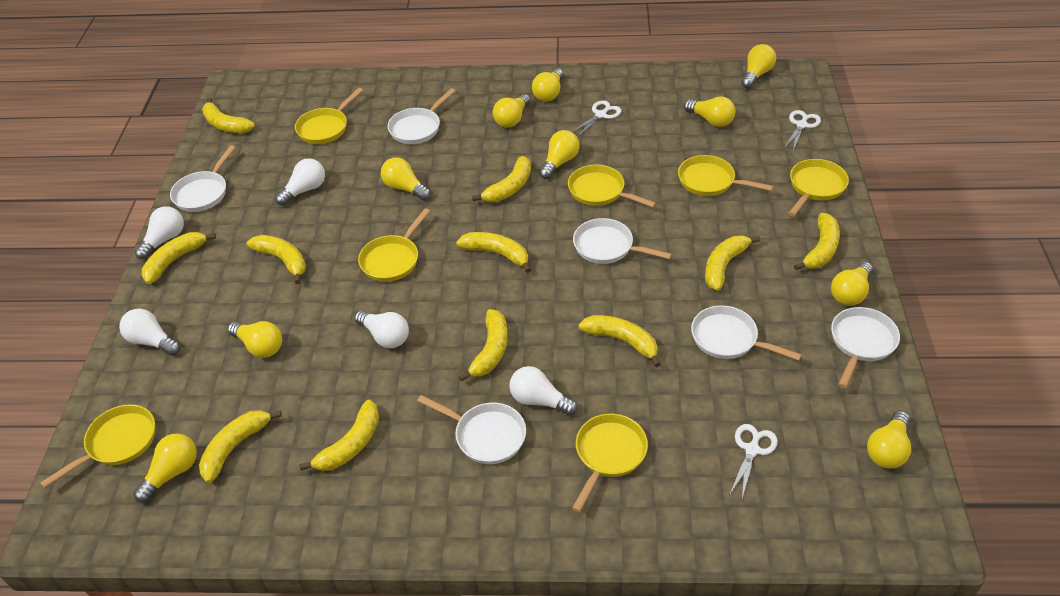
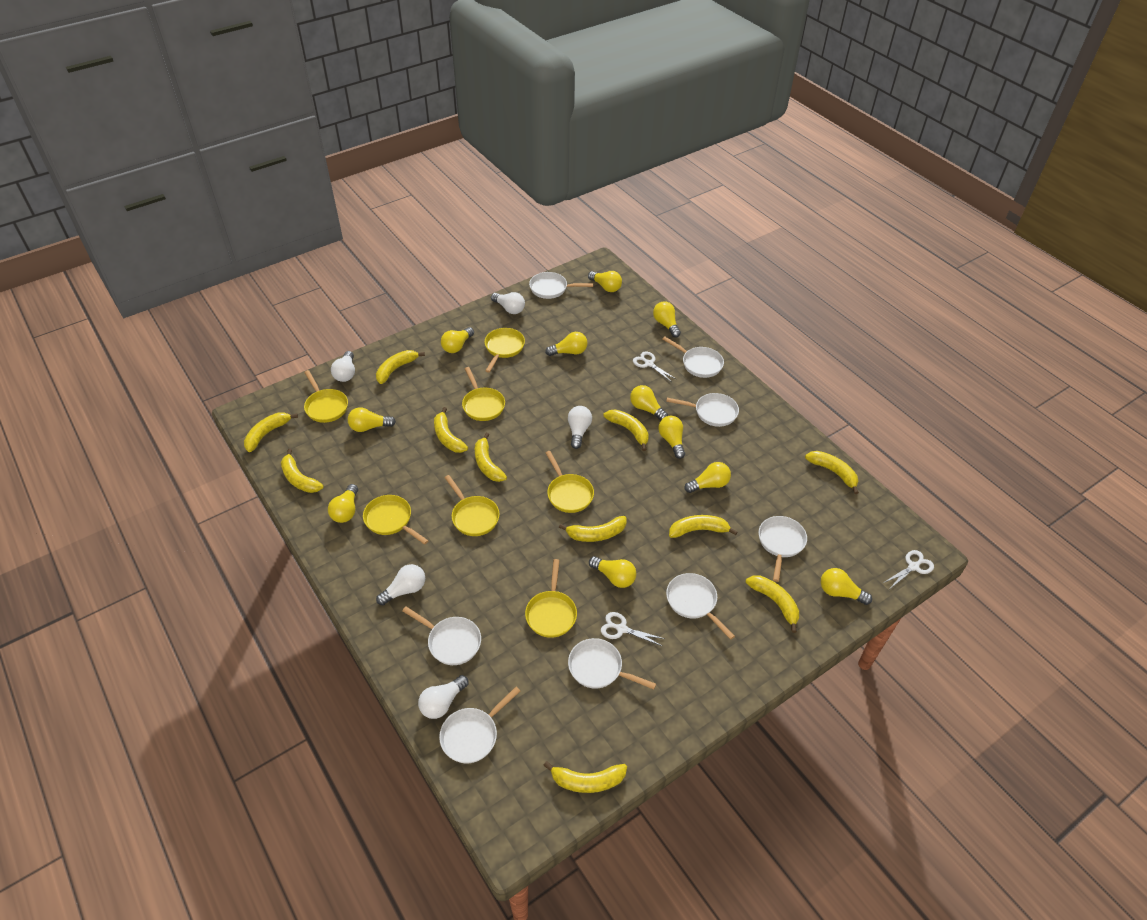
white pan: [170,145,236,212] [388,88,455,144] [417,395,526,464] [573,218,672,264] [691,305,802,361] [831,307,900,388] = 6 -> [402,606,481,665] [439,687,520,763] [529,272,593,299] [568,638,656,689] [662,336,724,378] [666,393,739,427] [666,573,735,640] [759,516,807,582] = 8
yellow light bulb: [133,433,197,503] [228,321,282,358] [381,157,431,201] [493,94,530,128] [532,69,563,101] [539,130,580,179] [684,96,736,127] [741,44,776,89] [831,262,873,306] [867,411,911,469] = 10 -> [328,484,358,523] [348,407,396,432] [441,327,474,353] [545,332,588,356] [588,271,622,292] [589,556,637,588] [630,385,668,421] [653,301,681,337] [658,416,685,459] [685,462,731,493] [821,568,872,605] = 11

